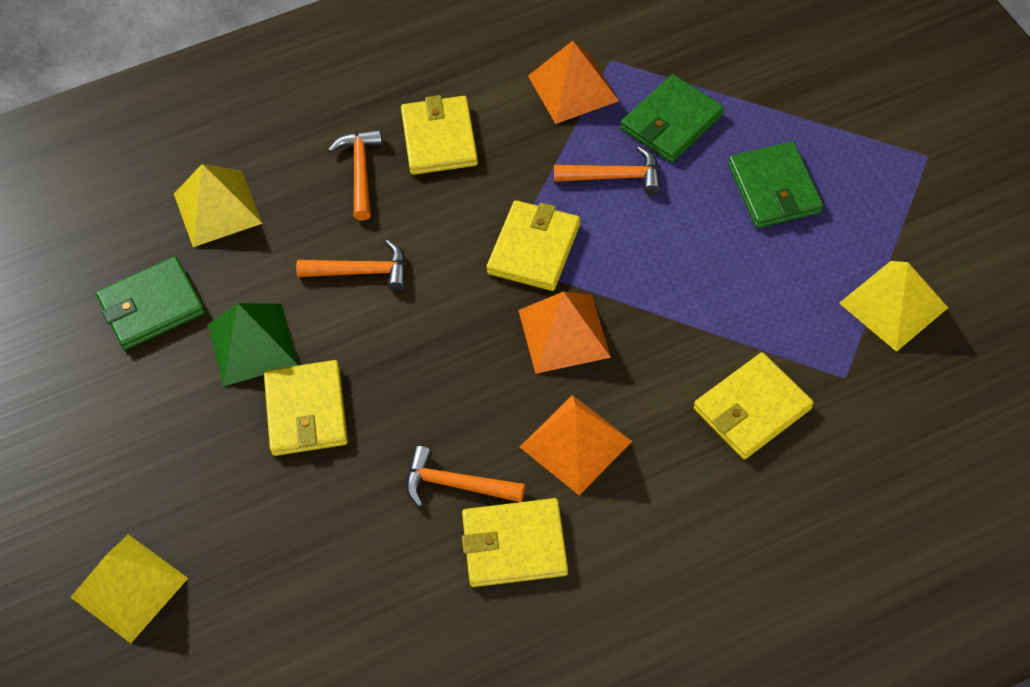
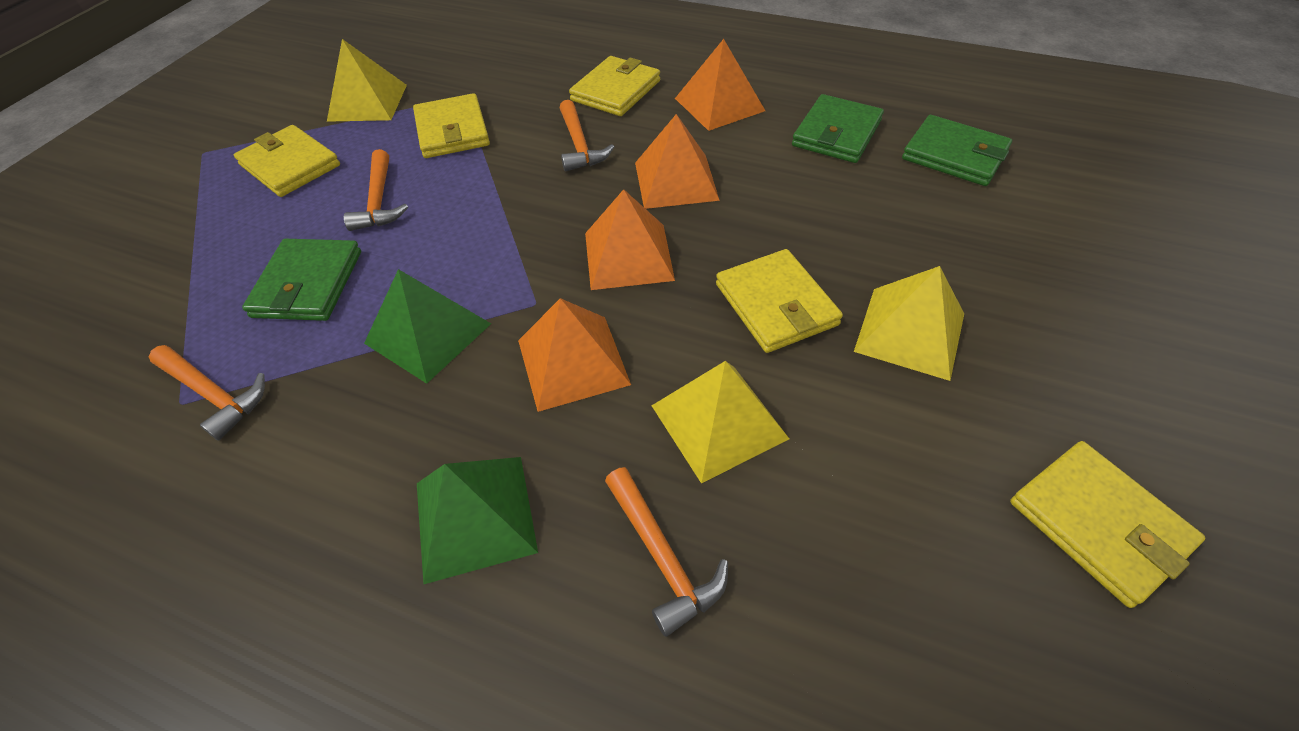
green pyramid: [208,303,298,386] = 1 -> [364,269,491,384] [417,457,538,584] = 2
orange pyramid: [518,292,611,374] [520,395,632,495] [528,41,619,124] = 3 -> [518,298,631,412] [585,189,675,290] [635,114,720,209] [675,39,765,131] = 4

